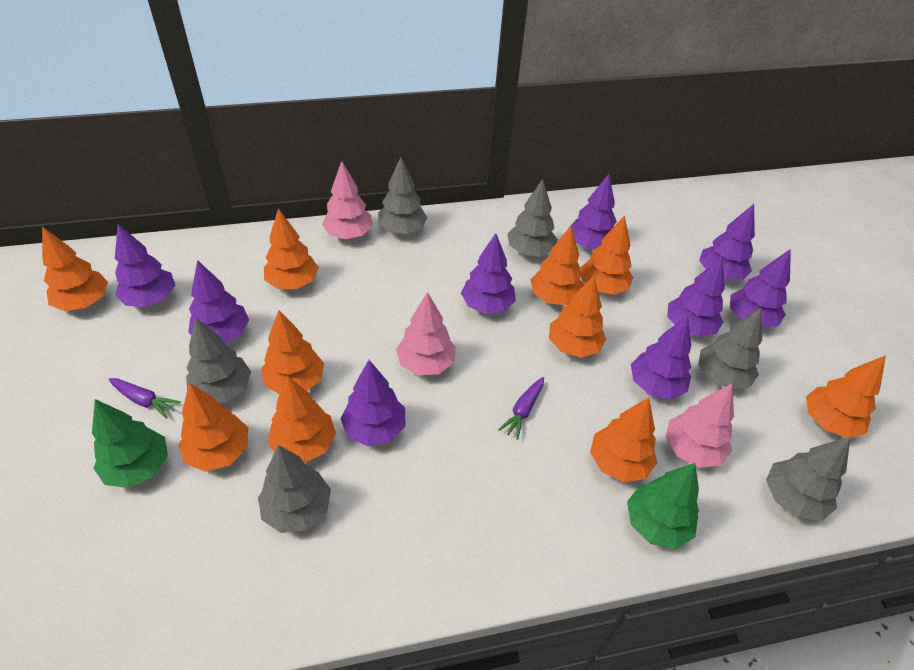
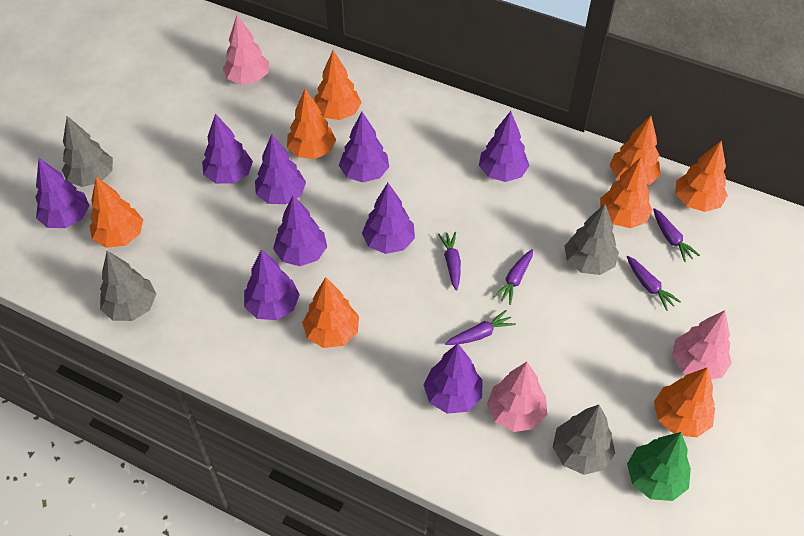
green tree: [92,399,168,488] [627,463,699,549] = 2 -> [627,432,691,501] = 1
grey tree: [186,317,251,403] [258,445,331,533] [378,157,428,234] [507,179,558,256] [698,307,762,389] [766,437,850,521] = 6 -> [62,116,113,187] [100,251,156,321] [553,405,615,475] [564,204,619,275] = 4
orange tree: [42,227,108,311] [179,383,249,472] [261,310,324,394] [264,208,319,289] [268,376,336,463] [530,226,584,305] [549,275,606,358] [580,215,633,295] [590,397,657,483] [806,355,886,438] = 10 -> [90,177,143,248] [287,89,336,159] [302,277,359,348] [314,50,361,120] [600,157,652,228] [609,116,660,185] [654,367,715,437] [675,141,728,212] = 8
purple carrot: [108,378,181,419] [498,377,544,440] = 2 -> [438,232,461,291] [445,310,516,345] [493,249,533,305] [627,256,681,311] [653,208,700,262] = 5

